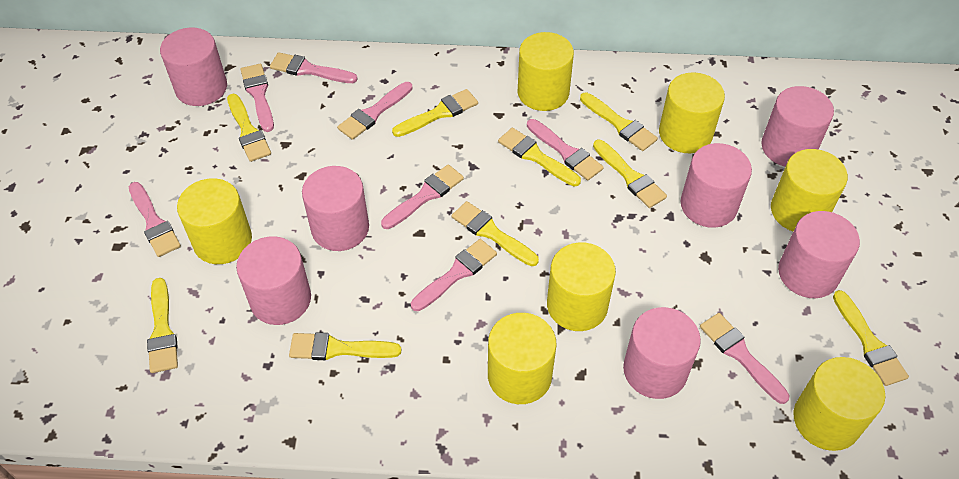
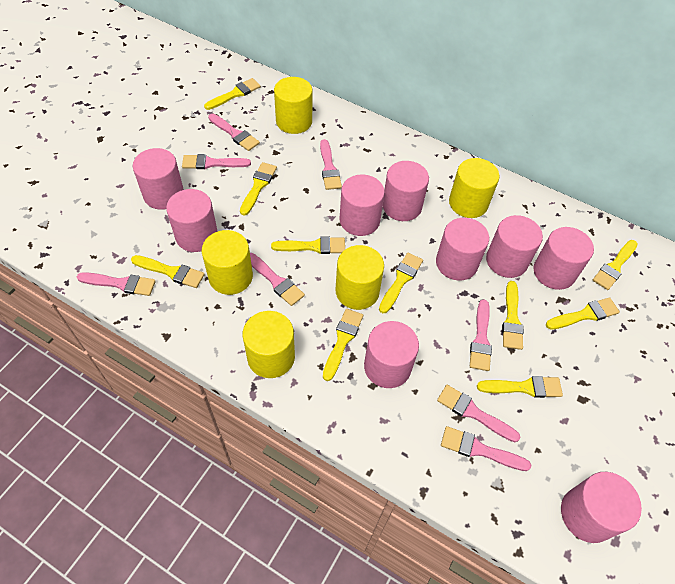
pink cylinder: [160,28,227,106] [236,236,311,325] [302,166,369,251] [623,307,701,399] [681,143,752,228] [761,86,834,167] [778,211,860,298] = 7 -> [133,148,184,210] [166,189,218,252] [340,174,385,236] [364,321,419,388] [383,161,429,221] [436,218,489,280] [486,215,543,278] [533,227,594,290] [561,472,642,543] = 9
yellow brush: [147,278,178,373] [227,94,271,162] [289,332,402,360] [392,89,478,137] [452,201,539,266] [498,128,581,186] [580,93,658,151] [593,139,667,208] [833,290,909,386] = 9 -> [131,255,205,288] [204,78,261,110] [240,162,277,215] [271,237,345,254] [323,309,363,381] [379,253,423,313] [477,376,563,398] [502,281,524,350] [546,297,620,330] [593,240,638,290] = 10
yellow cylinder: [177,178,252,264] [488,313,557,404] [518,32,574,111] [547,242,616,331] [659,72,725,153] [771,149,848,231] [793,357,885,451] = 7 -> [202,230,253,295] [243,311,295,378] [274,77,312,134] [336,245,384,310] [449,158,500,218] = 5

